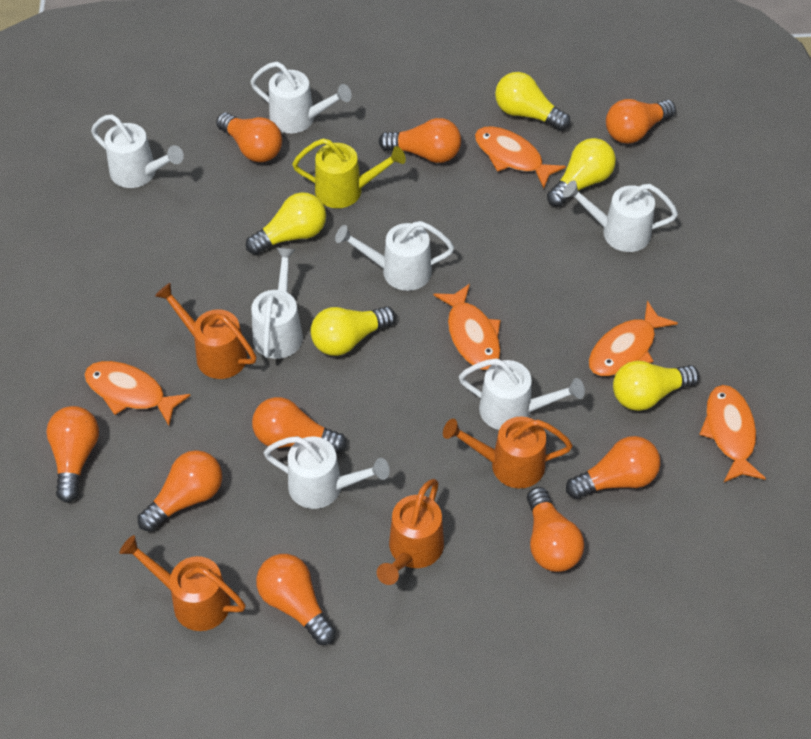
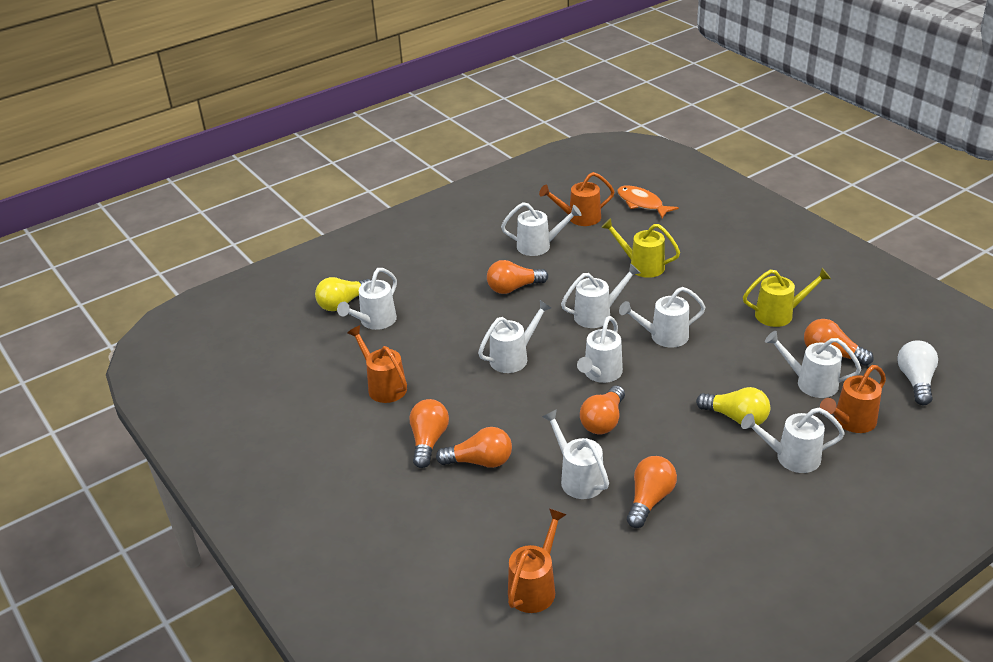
orange fish: [84,361,191,426] [433,284,501,370] [475,126,566,188] [589,301,678,376] [699,385,766,483] = 5 -> [617,186,679,218] = 1
orange light bulb: [46,406,99,503] [138,450,222,532] [216,113,282,162] [252,397,347,454] [256,554,336,645] [378,118,461,163] [527,487,584,572] [566,436,660,499] [606,99,676,144] = 9 -> [409,399,449,468] [436,427,512,468] [487,260,548,294] [580,386,625,434] [627,456,677,528] [804,319,874,366] = 6
white light bulb: none = 0 -> [897,340,938,405] = 1
white watering can: [91,114,184,188] [250,62,352,133] [251,247,303,359] [264,436,390,509] [335,221,454,291] [459,358,585,430] [563,180,678,252] = 7 -> [337,268,397,330] [478,300,551,373] [501,202,582,256] [542,409,609,499] [561,263,641,328] [577,316,623,383] [619,287,706,348] [741,408,845,473] [765,331,861,398] = 9
yellow light bulb: [246,192,326,255] [311,306,396,356] [495,72,571,131] [547,138,616,207] [613,361,699,411] = 5 -> [315,277,371,311] [696,387,770,425] = 2
yellow watering can: [292,138,406,208] = 1 -> [601,218,680,278] [743,268,831,327] = 2

